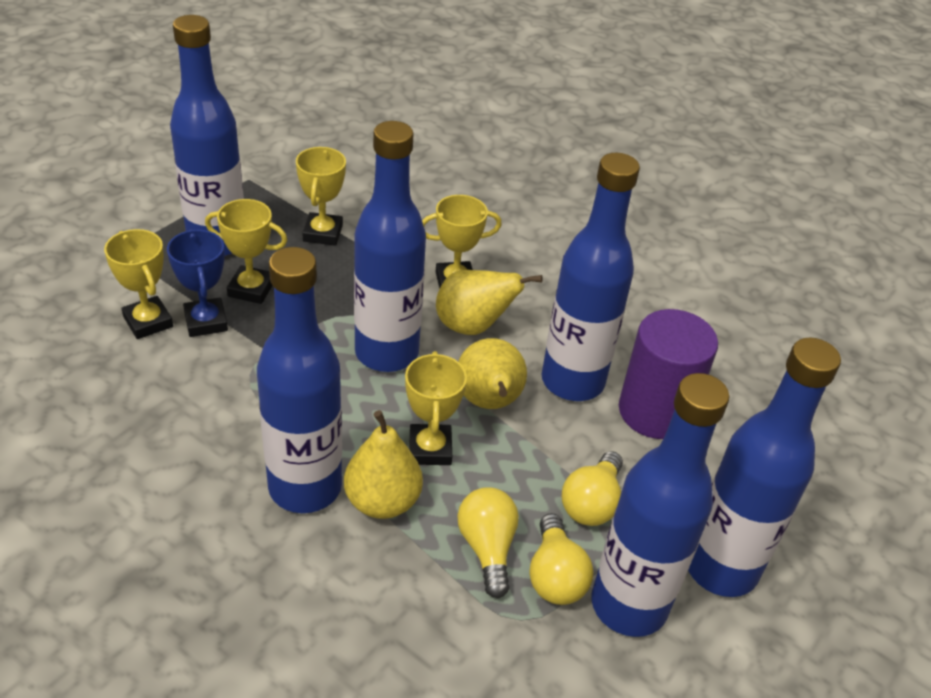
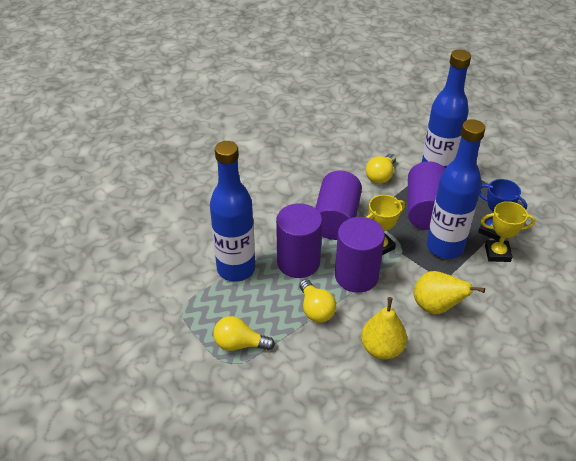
blue bottle: [170,15,244,256] [257,247,342,513] [354,121,426,372] [542,153,640,401] [591,373,729,637] [688,338,841,597] = 6 -> [210,141,255,282] [422,50,471,169] [427,119,485,259] = 3
purple cylinder: [619,309,718,439] = 1 -> [276,204,322,278] [315,171,362,240] [335,217,385,293] [408,161,445,230] = 4
yellow pear: [344,410,423,519] [436,270,543,335] [458,338,527,409] = 3 -> [361,297,407,360] [414,271,485,314] = 2
yellow trophy: [104,229,173,339] [205,199,288,304] [296,147,346,246] [405,351,467,465] [422,195,502,289] = 5 -> [366,195,405,255] [481,201,535,262] = 2

